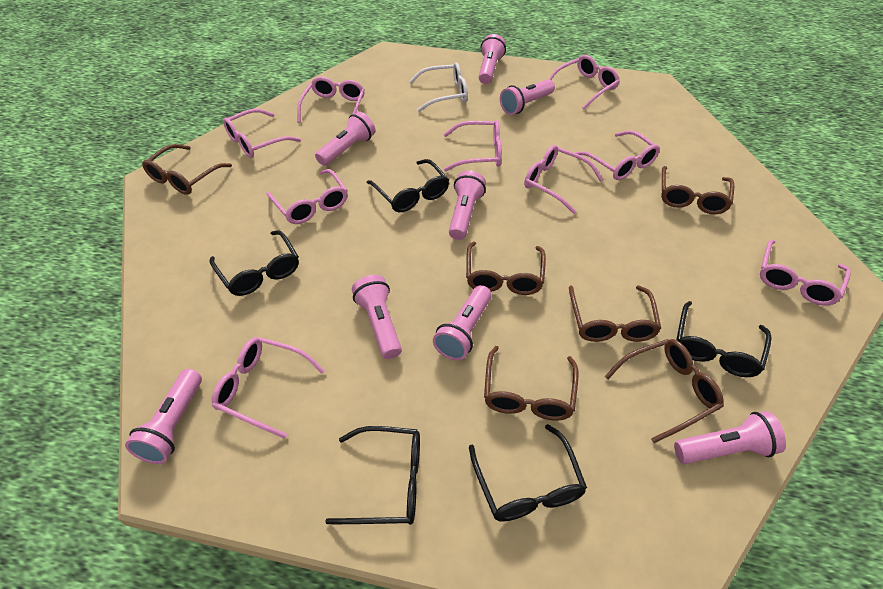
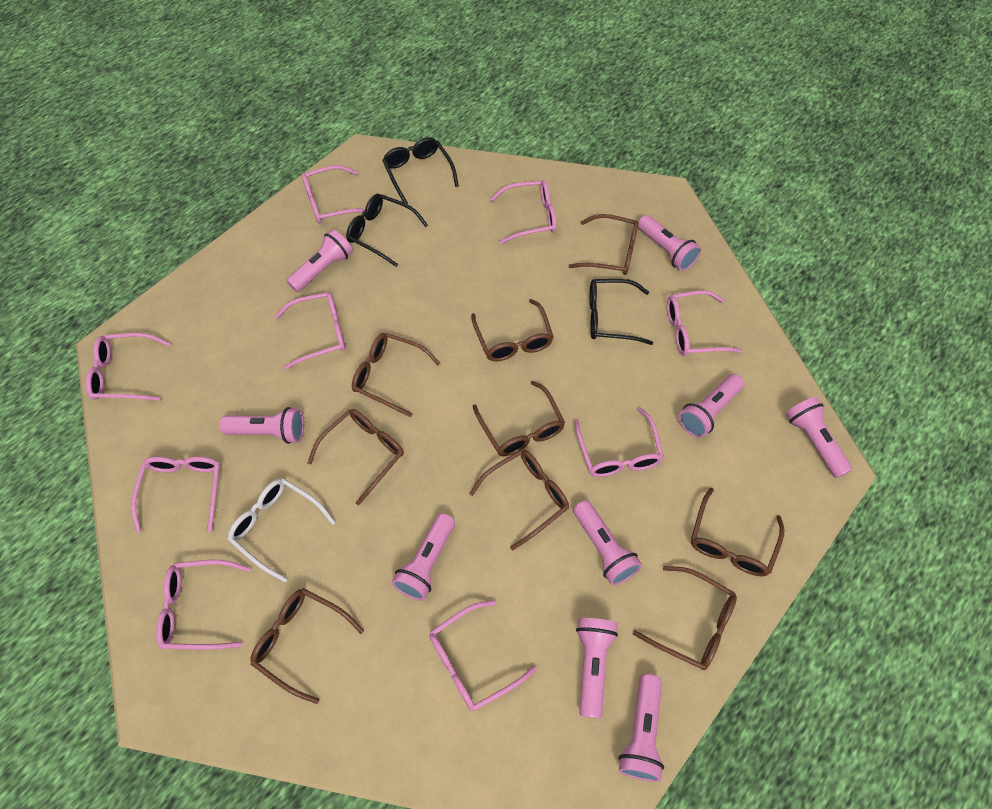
black glasses: [209,230,299,296] [325,426,420,525] [367,159,449,212] [469,424,587,522] [676,301,771,377] = 5 -> [346,194,428,267] [382,137,459,204] [590,279,653,345] = 3
brown glasses: [142,144,232,195] [466,242,546,295] [484,346,578,421] [569,286,661,342] [605,339,724,443] [661,166,734,214] = 6 -> [250,588,364,704] [308,409,404,505] [352,333,440,417] [469,449,569,550] [471,299,554,361] [473,381,565,456] [569,214,639,275] [633,566,737,670] [691,488,784,576] = 9
pink flashlight: [125,369,202,464] [315,111,375,166] [352,275,402,359] [433,285,492,360] [449,170,486,240] [478,34,506,84] [500,79,555,115] [674,411,786,464] = 8 -> [219,407,304,444] [287,229,353,292] [391,513,455,601] [573,500,642,585] [576,618,618,719] [618,674,664,782] [638,215,701,271] [678,374,744,438] [786,397,852,478] = 9

